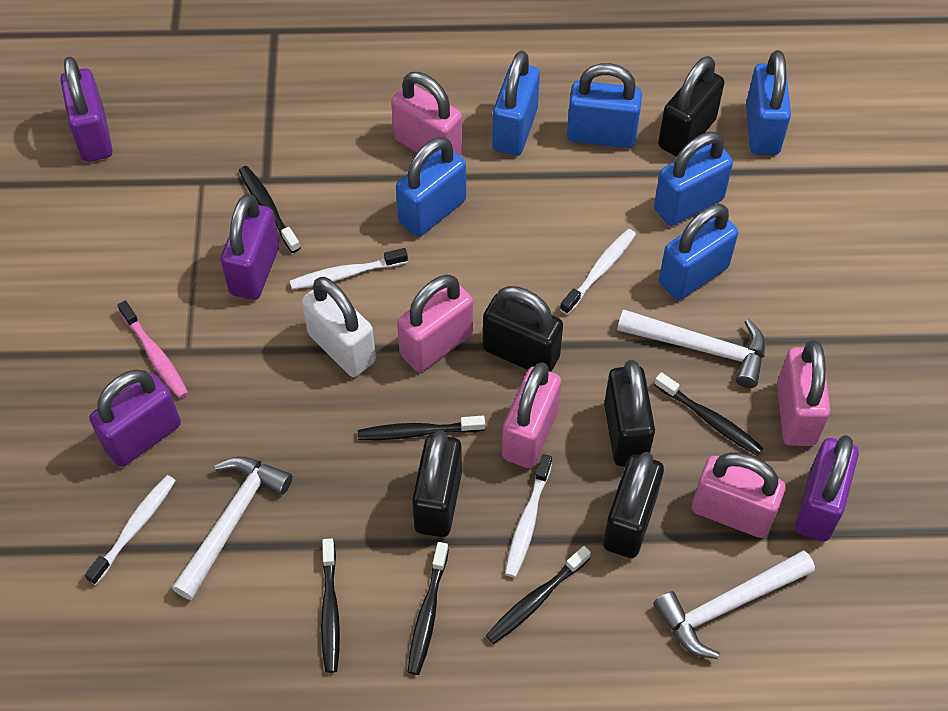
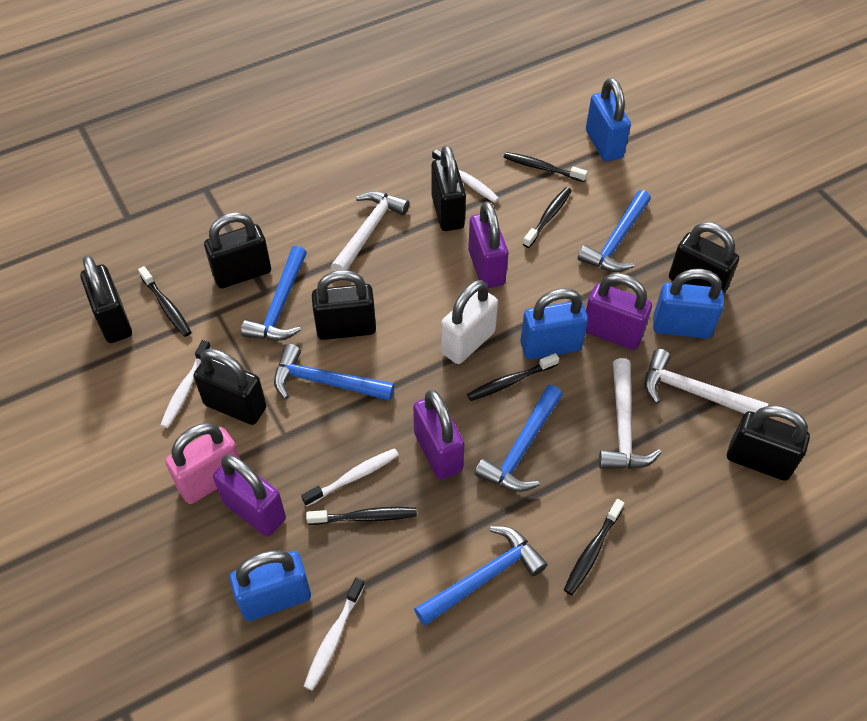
black padlock: [412,430,462,537] [483,286,563,372] [603,452,664,558] [604,360,655,466] [658,56,724,157] = 5 -> [80,256,132,343] [194,349,266,425] [204,212,271,289] [312,270,376,340] [431,146,466,231] [669,222,739,295] [727,406,810,481] = 7
blue hammer: none = 0 -> [241,246,307,340] [274,344,394,401] [414,526,547,626] [475,385,563,492] [578,190,651,272] = 5
blue padlock: [396,137,466,237] [492,51,540,156] [567,63,642,148] [654,132,733,226] [659,204,738,300] [746,50,791,155] = 6 -> [229,550,311,621] [520,288,588,360] [586,78,631,162] [653,269,724,339] = 4
pink padlock: [391,72,463,155] [397,275,473,372] [502,362,561,468] [692,452,786,538] [777,340,830,446] = 5 -> [165,423,240,504] = 1
pink toothbrush: [117,300,188,398] = 1 -> none = 0

